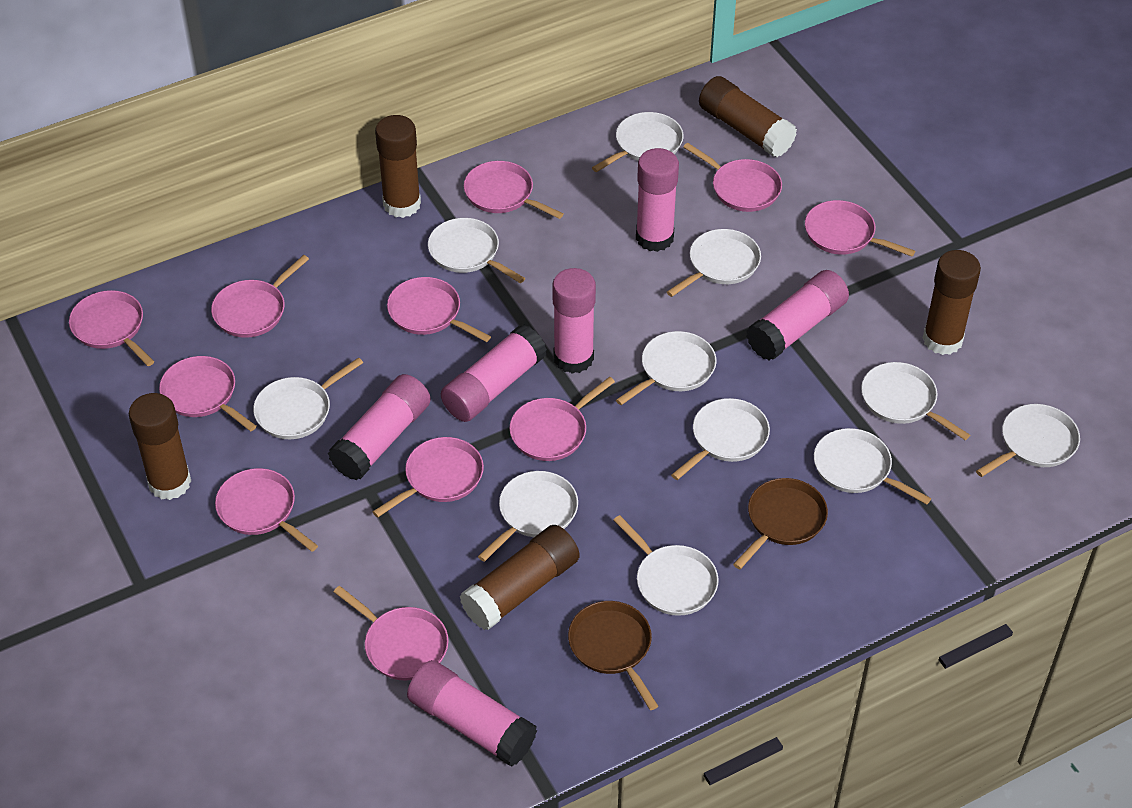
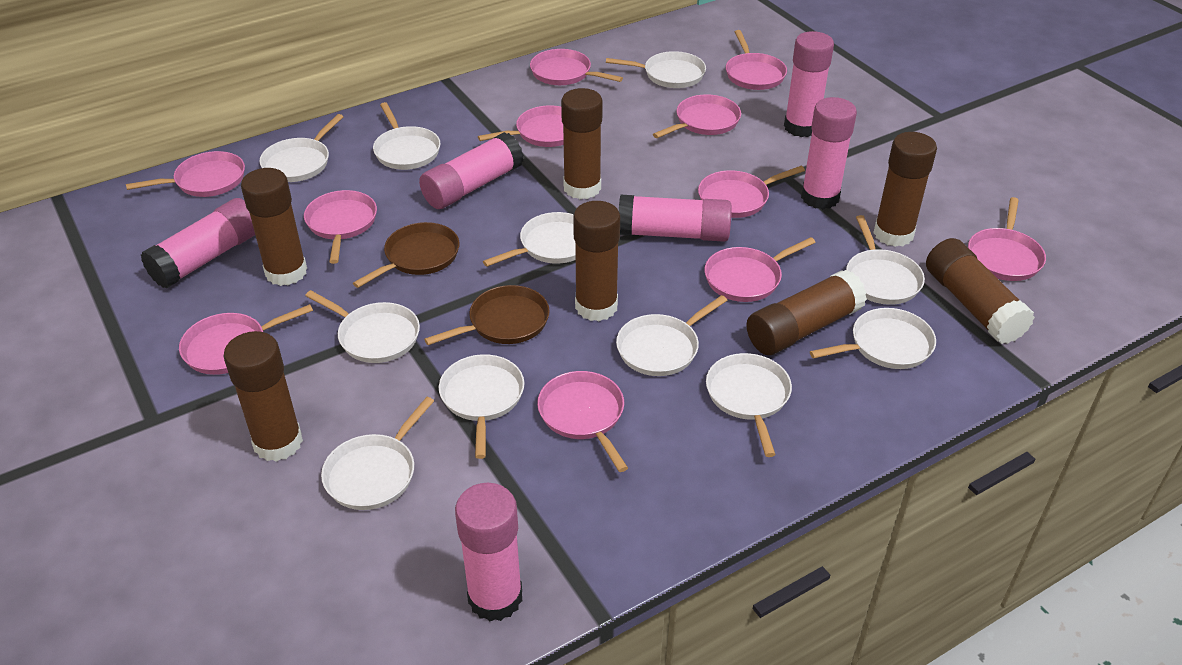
brown glue stick: [129,393,191,500] [375,115,421,218] [460,525,580,630] [699,76,797,157] [923,250,981,355] = 5 -> [223,331,303,462] [241,168,307,286] [561,88,602,199] [573,201,620,321] [746,270,867,355] [873,132,937,247] [926,238,1035,344] = 7

